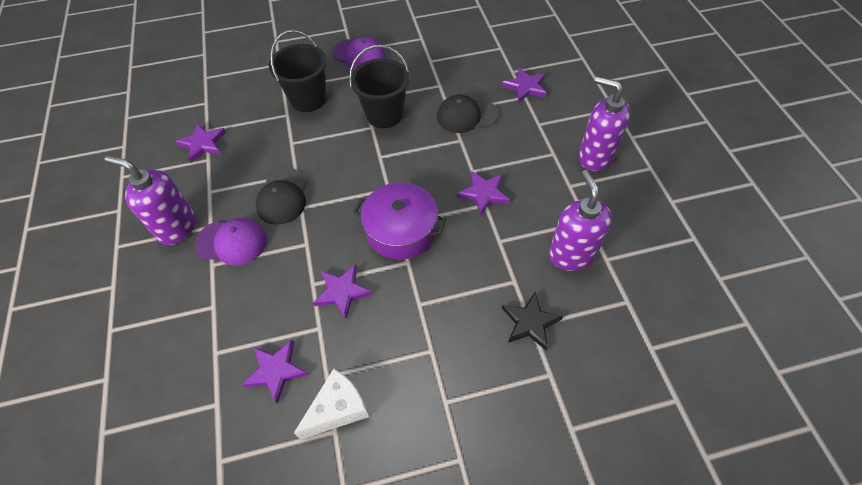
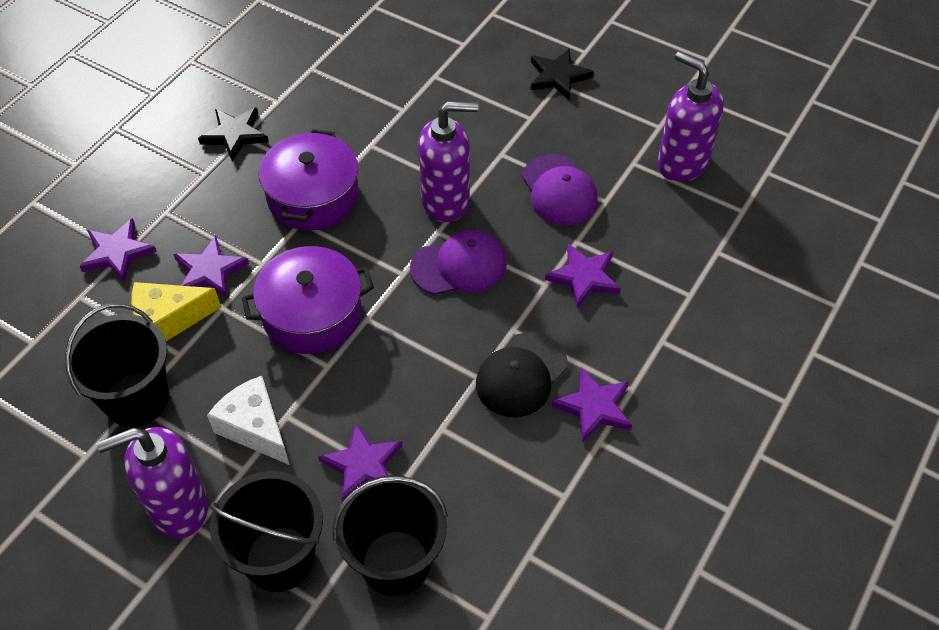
black bucket: [269,30,327,112] [349,45,409,128] = 2 -> [63,303,169,427] [210,471,323,592] [332,475,448,597] = 3
black cap: [256,169,307,225] [437,95,498,133] = 2 -> [476,332,568,417] = 1
black star: [502,292,563,351] = 1 -> [198,108,269,161] [531,49,594,100] = 2
purple pot: [353,183,446,260] = 1 -> [242,246,374,354] [259,129,359,230] = 2
yellow cheese: none = 0 -> [131,282,221,341] = 1

